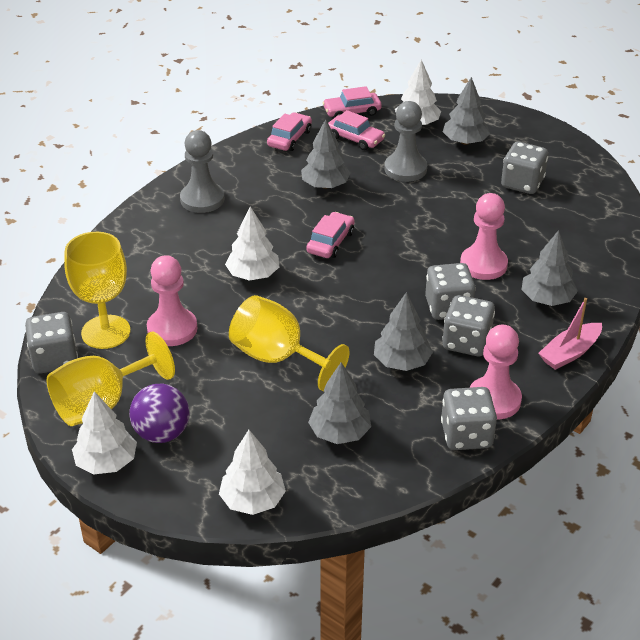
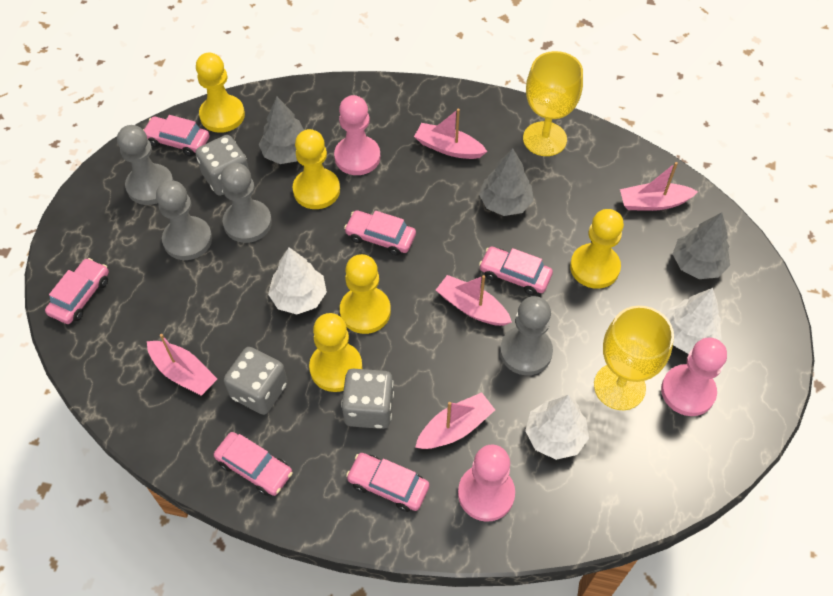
grey dice: [25,312,78,374] [425,263,476,320] [441,387,497,450] [442,295,495,356] [501,142,548,194] = 5 -> [196,135,249,196] [224,347,288,415] [341,369,394,429] = 3
grey pawn: [180,130,224,213] [384,101,427,182] = 2 -> [117,125,174,205] [156,180,212,260] [221,163,272,243] [500,296,553,375] = 4
grey tree: [301,119,350,189] [308,362,371,444] [374,292,433,371] [443,77,490,145] [521,230,578,306] = 5 -> [259,97,304,164] [479,148,534,216] [673,212,730,279] = 3
pink boat: [538,298,602,370] = 1 -> [147,334,217,396] [414,109,487,159] [415,392,495,449] [436,275,512,326] [620,162,698,211] = 5
pink car: [267,112,312,151] [306,212,355,258] [323,86,382,118] [328,110,385,150] = 4 -> [45,258,109,324] [143,115,210,156] [214,432,292,496] [344,210,416,255] [346,453,429,512] [479,247,553,295] = 6
purple ball: [129,383,190,443] = 1 -> none = 0
white tree: [72,391,137,474] [219,430,286,515] [225,207,280,281] [395,60,441,125] = 4 -> [268,247,327,314] [525,395,589,460] [665,288,722,354] = 3
yellow goblet: [47,332,175,426] [64,232,131,349] [229,295,350,391] = 3 -> [523,51,583,156] [594,306,674,410] = 2
yellow pawn: none = 0 -> [196,53,245,133] [293,129,340,209] [309,313,363,392] [340,254,391,334] [570,209,624,289] = 5

